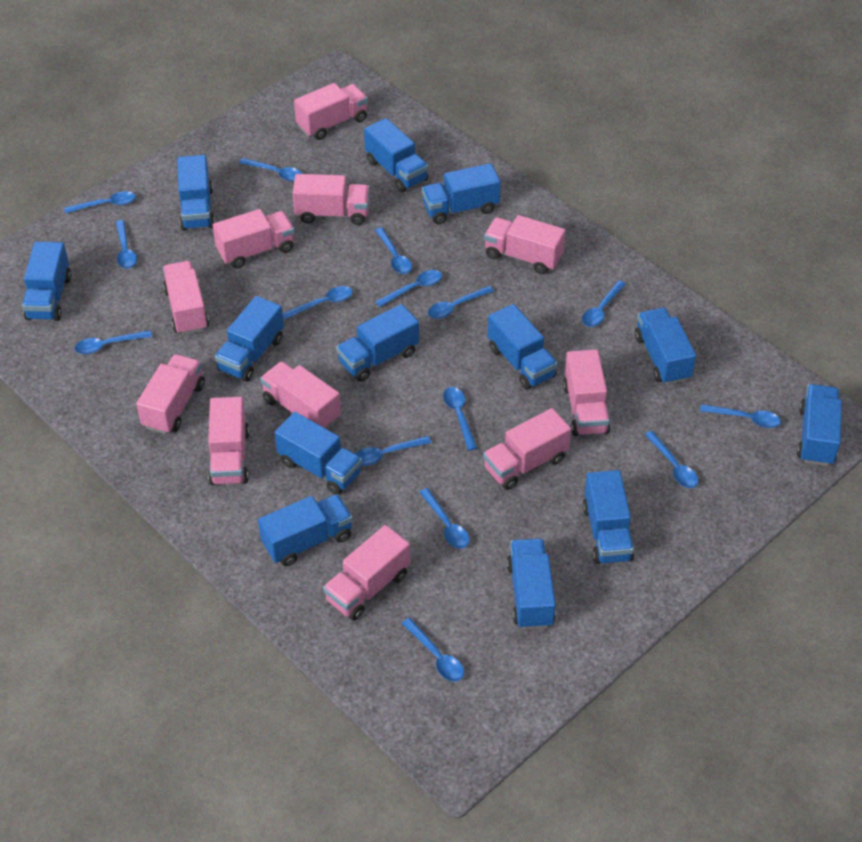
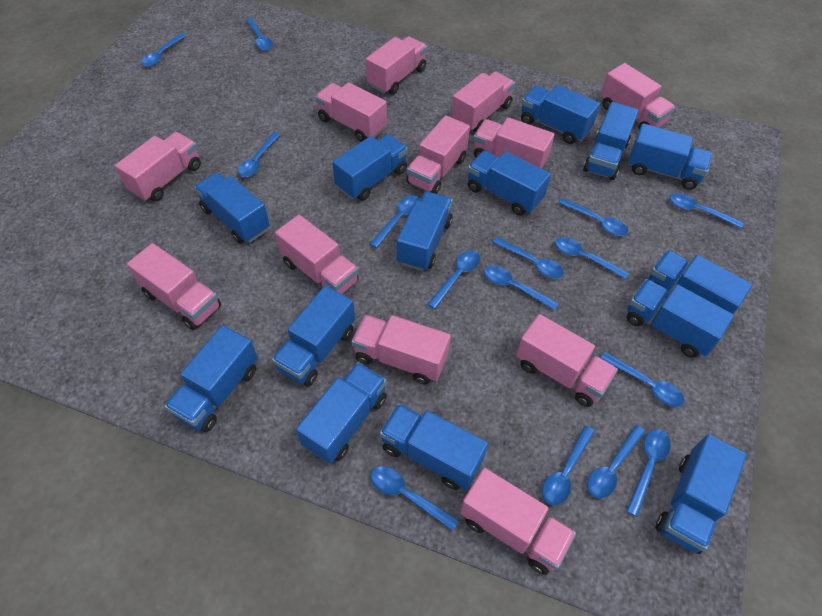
blue truck: [22,242,71,321] [177,155,215,231] [215,296,284,382] [258,494,353,566] [275,412,362,494] [336,304,419,382] [364,118,428,192] [422,163,501,224] [487,304,558,390] [506,538,556,629] [583,470,635,564] [635,308,696,385] [797,384,842,466] = 13 -> [165,325,258,432] [194,173,270,244] [272,286,355,386] [296,362,387,464] [332,134,408,201] [380,403,488,490] [397,192,453,271] [468,151,551,215] [521,85,600,144] [583,102,639,180] [627,279,734,358] [628,124,712,190] [648,250,752,314] [655,434,747,554] = 14
pink truck: [136,354,205,434] [163,261,209,335] [208,397,249,485] [213,209,295,268] [260,361,341,429] [293,174,370,225] [294,83,368,140] [323,525,410,621] [483,408,571,490] [484,215,566,274] [563,349,611,436] = 11 -> [115,132,201,201] [127,243,221,330] [275,215,359,294] [315,82,387,142] [351,315,451,384] [366,36,427,94] [406,115,470,194] [451,72,515,132] [460,468,576,575] [473,117,555,169] [516,314,618,407] [601,63,675,129] = 12

